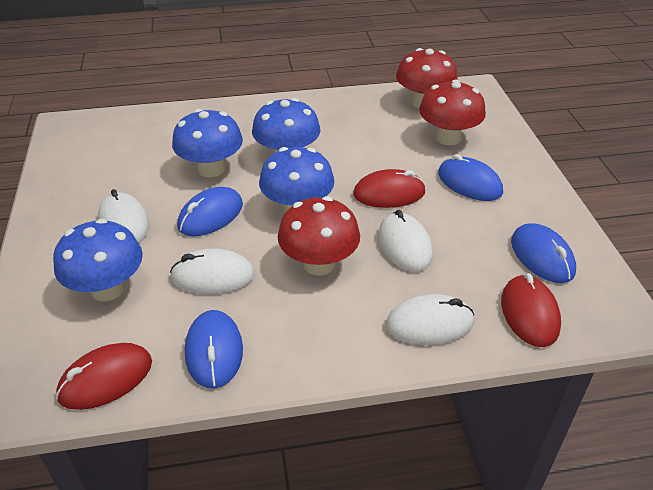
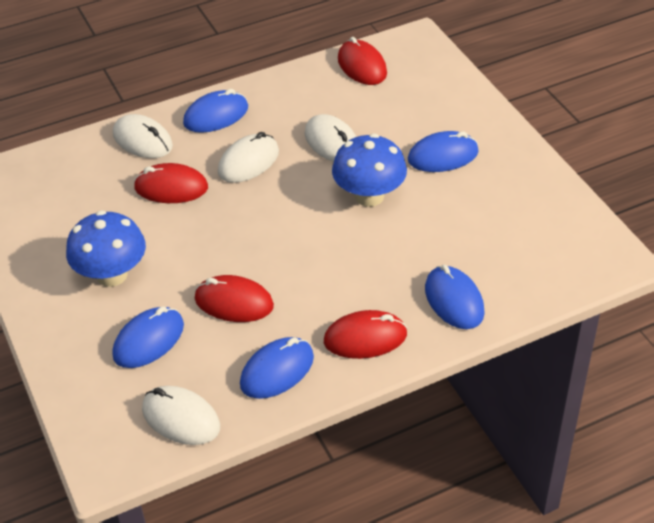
blue mouse: [177,187,243,236] [185,310,243,389] [438,154,503,201] [511,223,576,283] = 4 -> [112,306,184,368] [183,89,248,133] [240,337,314,399] [408,131,479,172] [425,265,485,329] = 5
blue mushroom: [53,219,143,301] [172,109,243,177] [252,98,320,153] [259,147,335,213] = 4 -> [66,210,146,287] [332,134,407,207] = 2
red mouse: [56,343,152,410] [353,169,426,208] [501,273,561,347] = 3 -> [134,163,208,203] [195,275,274,322] [324,310,407,359] [338,37,387,85] = 4
red mushroom: [278,196,360,276] [396,48,458,108] [419,80,486,145] = 3 -> none = 0

